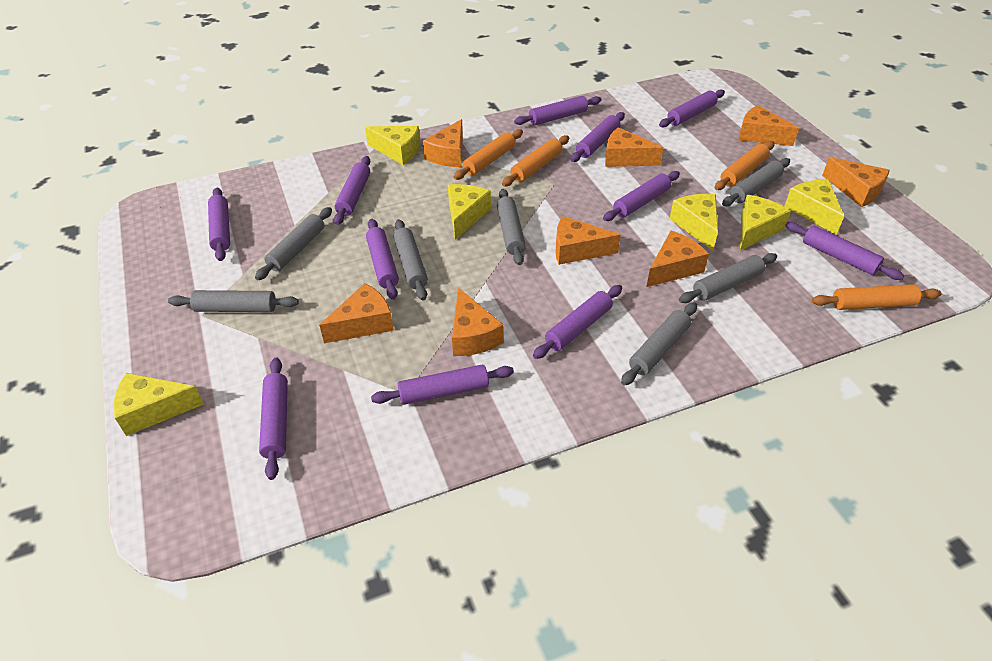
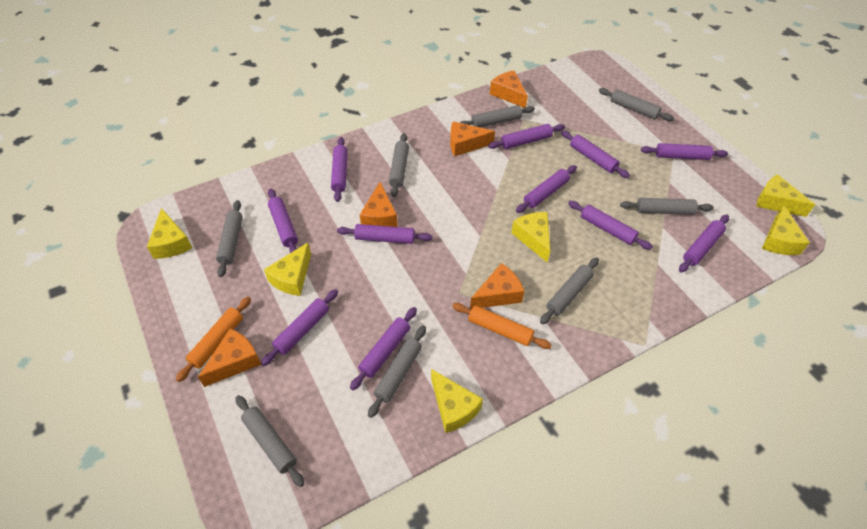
grey rolling pin: [168,290,299,312] [255,207,332,280] [394,219,428,301] [497,189,526,265] [621,302,697,386] [679,253,777,303] [722,158,790,206] = 7 -> [216,200,243,277] [235,395,304,487] [368,326,426,418] [389,133,409,197] [460,105,535,128] [540,258,599,324] [599,88,674,121] [620,198,714,215] = 8
orange cheese: [319,283,394,343] [423,119,463,167] [452,287,504,356] [555,216,621,265] [605,127,663,167] [647,231,709,287] [739,105,799,146] [822,157,890,207] = 8 -> [198,329,261,387] [360,182,398,227] [450,121,495,156] [470,263,525,309] [490,70,528,108] = 5
orange rolling pin: [454,129,523,180] [502,135,569,186] [715,141,775,190] [812,284,941,310] = 4 -> [176,297,251,382] [452,303,552,349] = 2

